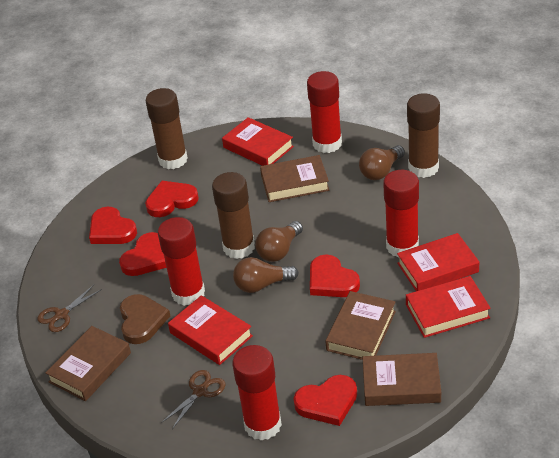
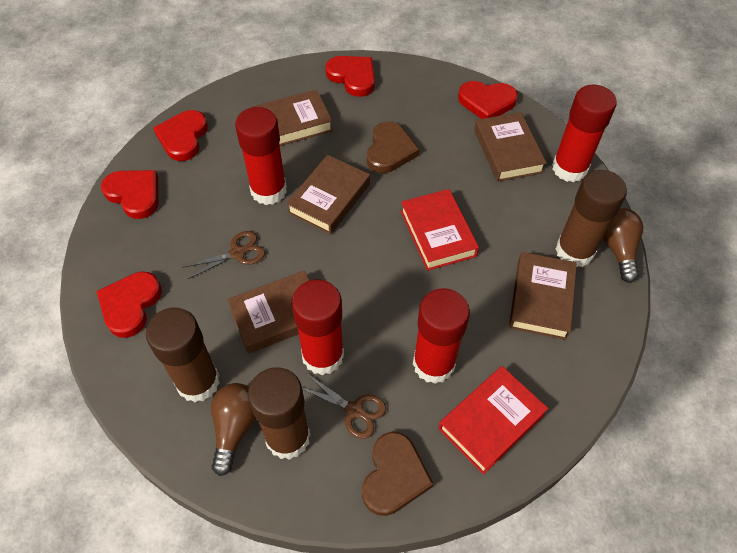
brown book: [45,326,131,401] [260,155,329,202] [325,291,396,360] [363,353,441,406] = 4 -> [227,270,310,354] [252,89,333,146] [286,155,370,235] [474,112,547,182] [509,252,577,340] = 5
brown heart: [120,294,170,344] = 1 -> [362,432,434,516] [367,121,420,173] = 2
brown light bulb: [233,257,299,293] [255,221,303,262] [359,145,405,180] = 3 -> [211,383,256,476] [602,208,643,283] = 2
red book: [168,295,253,365] [222,117,294,166] [397,233,479,291] [406,276,491,338] = 4 -> [400,189,479,271] [438,366,548,475] = 2

